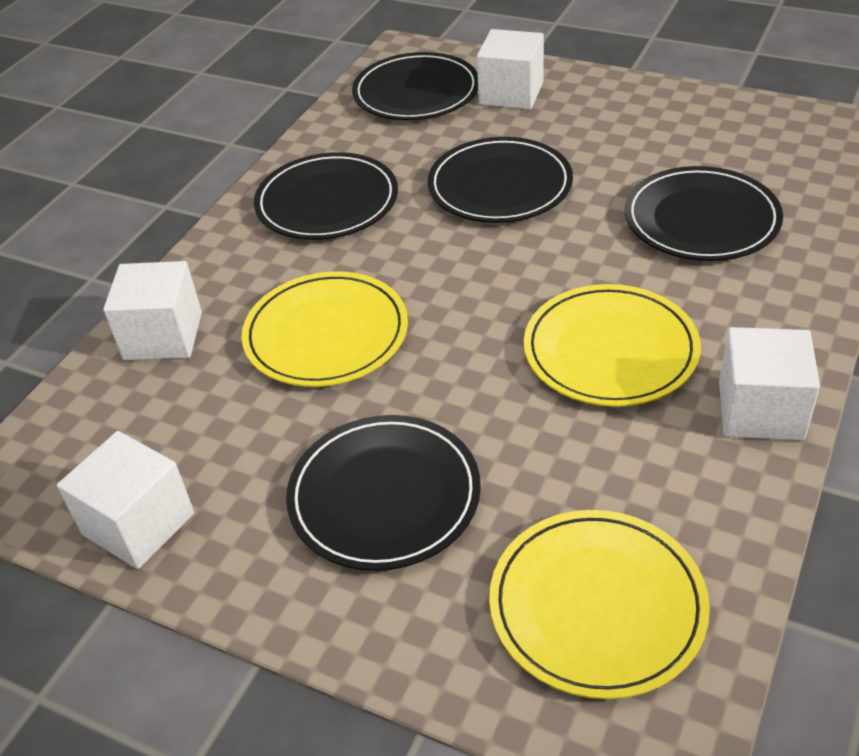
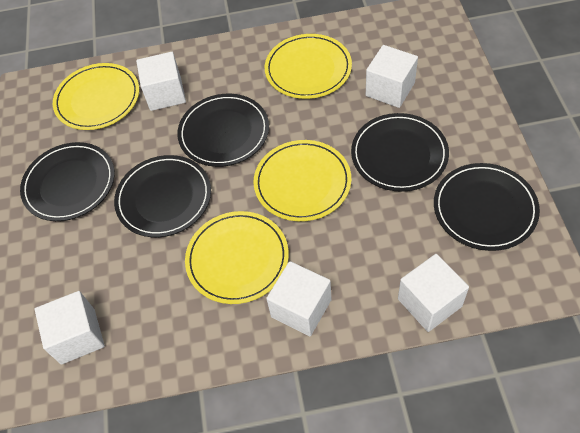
white cube: [57,431,194,569] [103,261,202,360] [477,29,544,110] [719,327,820,441] = 4 -> [35,291,105,365] [136,52,186,111] [266,261,332,336] [366,45,418,108] [398,254,469,332] = 5
yellow plate: [242,271,408,387] [489,510,710,699] [524,284,701,407] = 3 -> [53,63,139,130] [185,211,289,304] [253,140,351,221] [265,34,352,99] = 4

